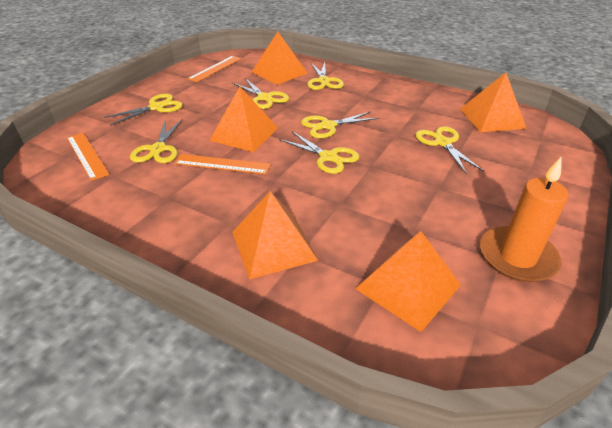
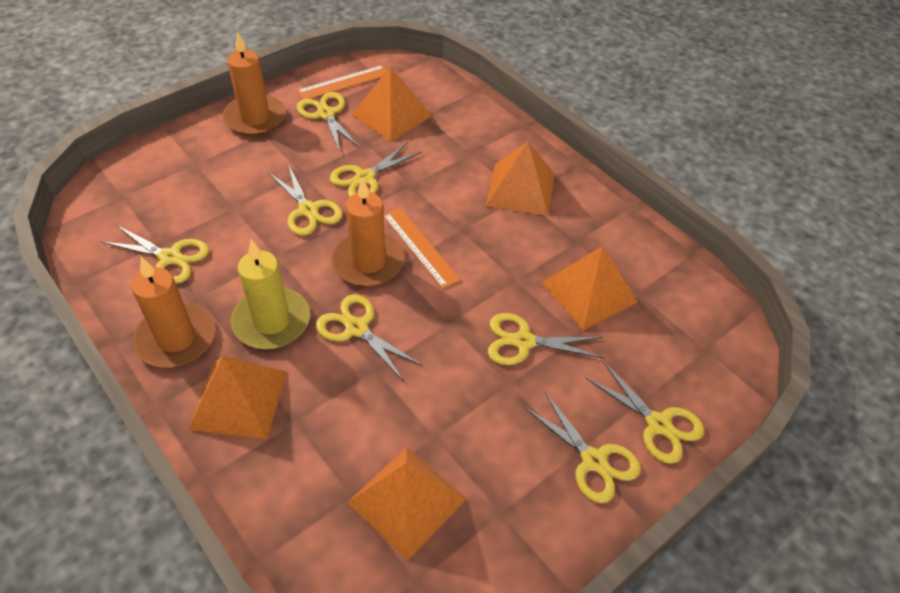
orange candle: [480,157,569,282] = 1 -> [131,257,215,368] [223,31,286,136] [332,178,405,287] = 3
orange ruler: [67,133,110,181] [174,154,271,174] [187,56,242,82] = 3 -> [297,65,387,99] [384,208,461,289] = 2
yellow candle: none = 0 -> [231,239,310,349] = 1
yellow scissors: [104,94,183,126] [130,120,182,163] [232,78,289,109] [279,131,359,174] [301,111,380,138] [307,62,344,90] [415,126,484,174] = 7 -> [101,225,209,284] [268,164,343,236] [297,92,360,152] [316,294,423,381] [330,142,422,197] [488,313,604,365] [524,391,641,504] [585,362,704,464] = 8

